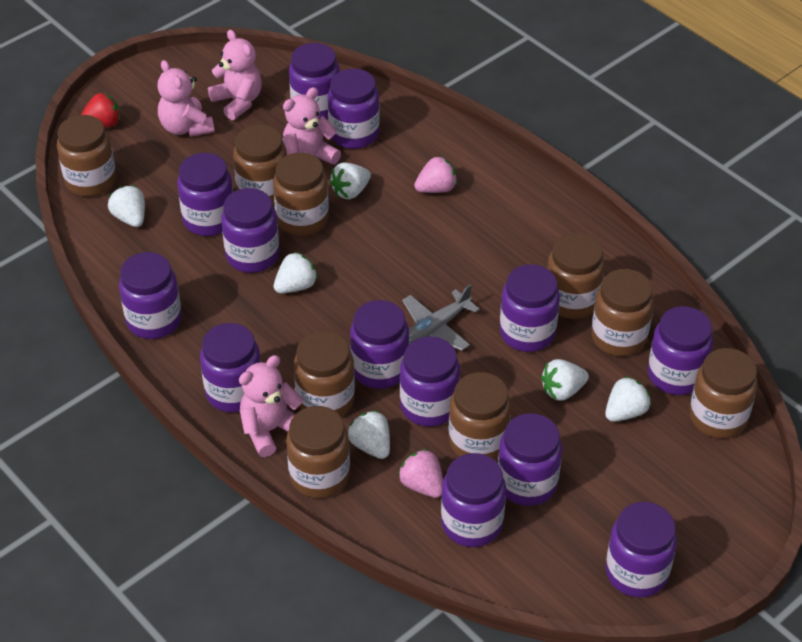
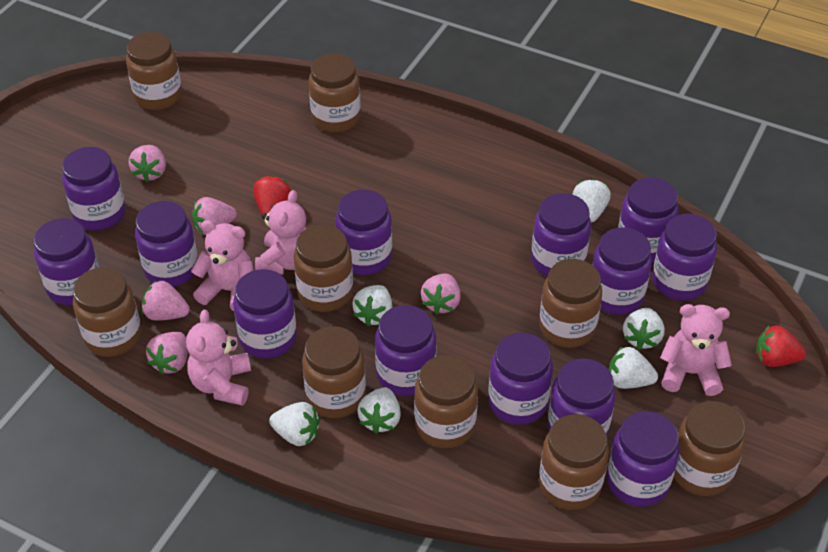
grey plane: [402,285,480,351] = 1 -> none = 0
pink strawberry: [398,449,443,498] [414,156,457,193] = 2 -> [129,145,166,182] [142,280,190,321] [146,332,188,375] [192,197,237,235] [421,274,461,314] = 5
red strawberry: [81,93,120,128] = 1 -> [253,175,291,215] [756,325,806,367] = 2

